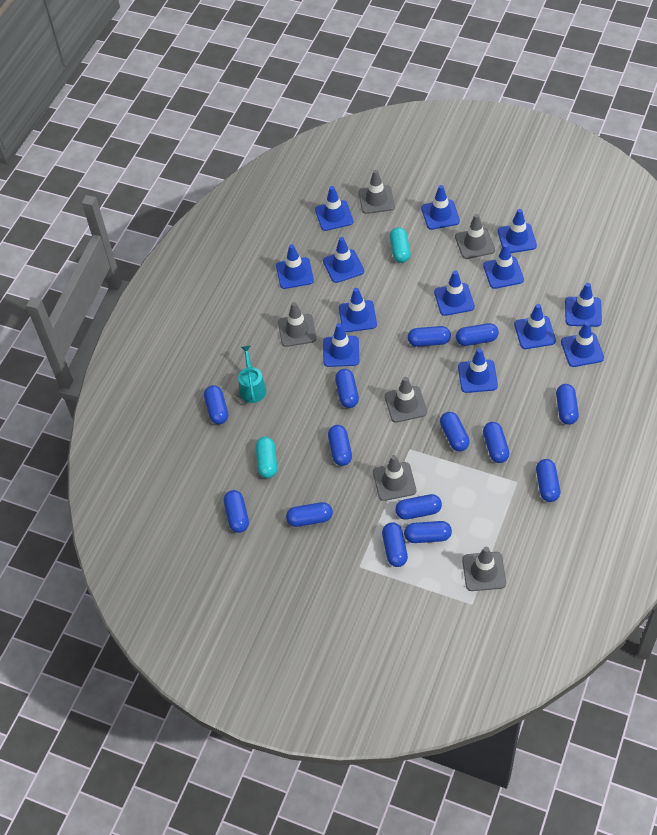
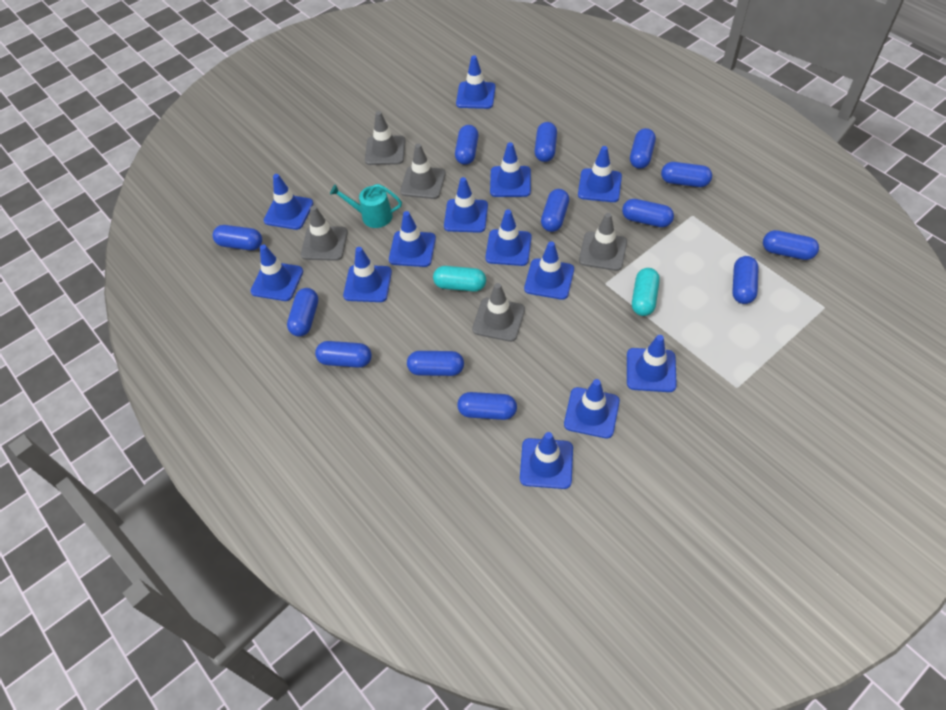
blue capsule: [204,385,228,424] [224,490,249,533] [286,502,333,527] [328,425,352,466] [335,369,359,408] [382,522,408,567] [395,494,442,520] [404,521,452,543] [408,326,451,347] [440,412,470,452] [456,323,499,346] [483,422,509,463] [536,459,560,502] [556,384,579,425] = 14 -> [213,225,262,250] [287,288,318,337] [315,341,372,368] [407,351,464,376] [455,125,479,165] [457,392,517,420] [535,122,557,162] [541,189,569,232] [622,199,674,227] [630,128,656,169] [661,162,712,187] [732,256,759,304] [763,230,819,260] = 13
grey traffic cone: [278,302,317,347] [359,170,395,214] [373,455,416,501] [385,377,427,423] [455,214,495,259] [462,547,506,591] = 6 -> [301,206,348,261] [365,111,405,165] [400,144,446,199] [472,283,525,342] [579,213,627,271] = 5

